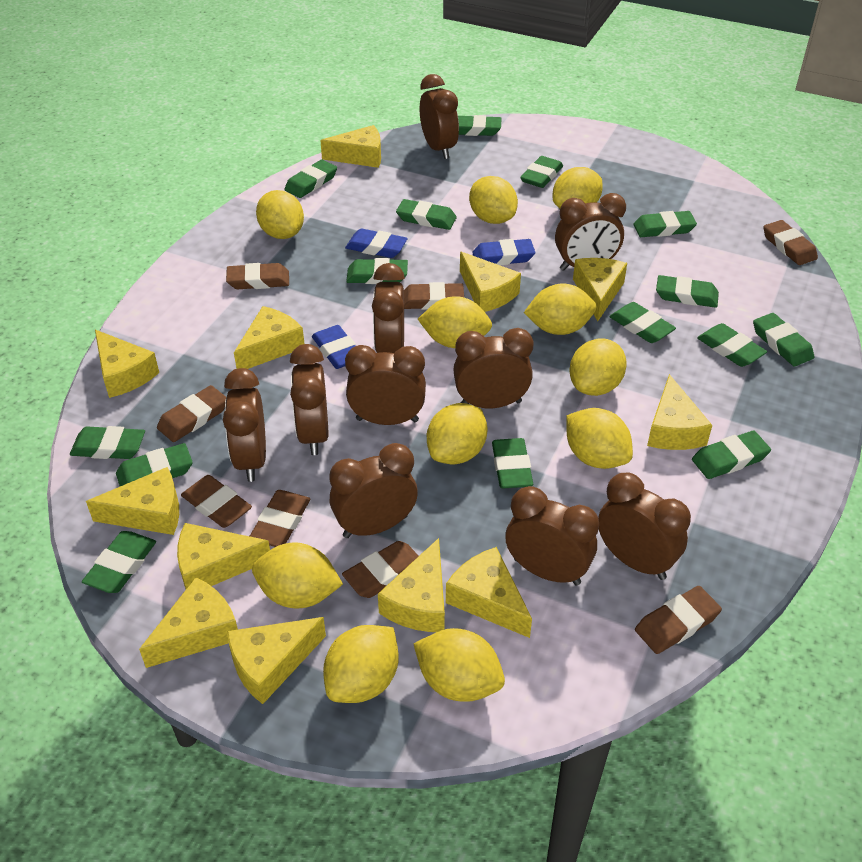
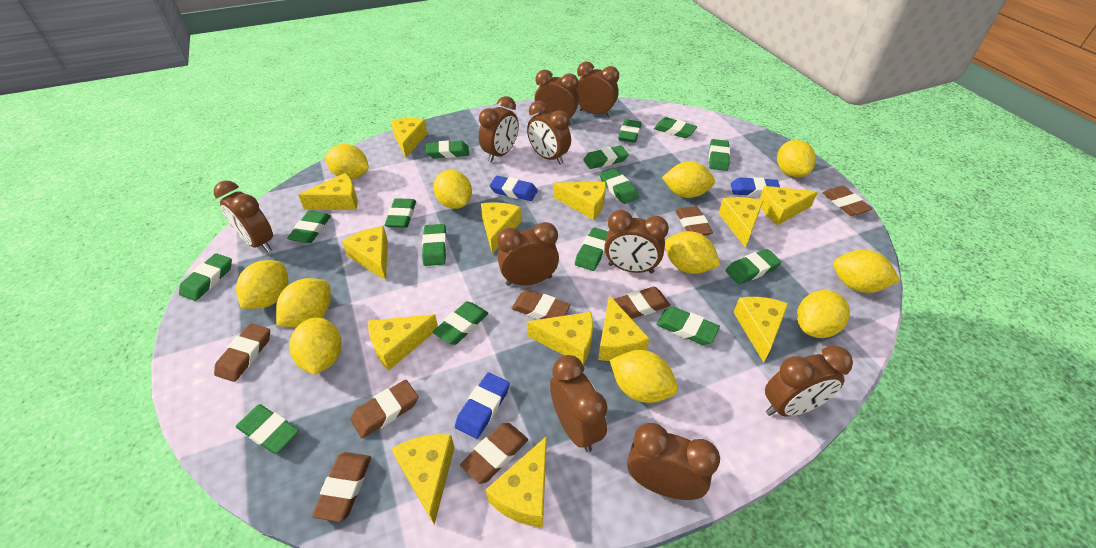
yellow cheese: [86,467,179,535] [95,330,159,398] [139,577,238,668] [177,523,270,589] [227,617,326,704] [234,306,304,369] [320,125,381,168] [378,538,445,632] [446,547,532,638] [460,252,521,312] [573,258,627,321] [647,374,712,450] = 12 -> [298,173,357,210] [342,226,388,281] [368,314,438,370] [391,118,427,158] [392,434,455,525] [481,202,521,254] [486,437,546,527] [527,312,593,364] [554,182,606,220] [598,295,650,361] [718,197,763,248] [733,297,788,363] [759,186,818,226] = 13

